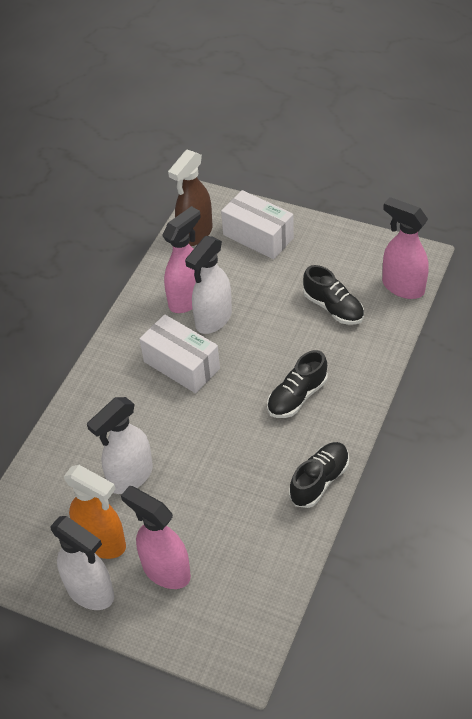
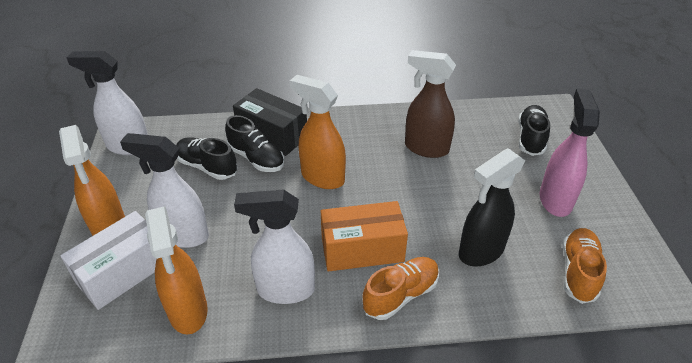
black box: none = 0 -> [233,88,307,156] = 1
black spray bottle: none = 0 -> [459,148,525,266] = 1
orange box: none = 0 -> [321,201,408,271] = 1
orange shoe: none = 0 -> [362,257,439,320] [563,228,607,304] = 2
orange spray bottle: [64,465,126,559] = 1 -> [59,125,125,236] [145,206,208,334] [290,75,346,189] = 3
pink spray bottle: [121,486,191,589] [162,206,201,313] [382,197,429,299] = 3 -> [540,89,600,217] = 1
white box: [139,314,220,393] [221,190,294,259] = 2 -> [60,211,156,310] = 1

